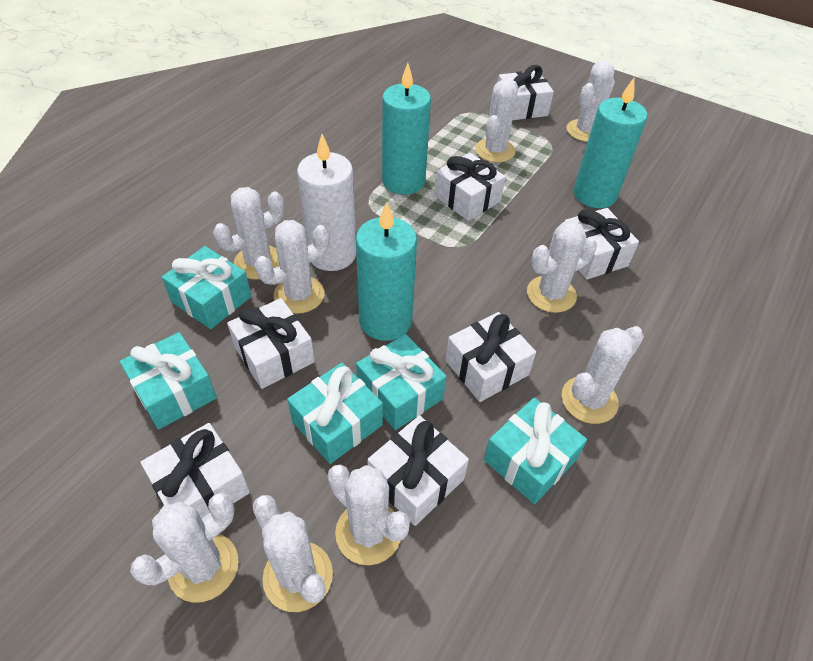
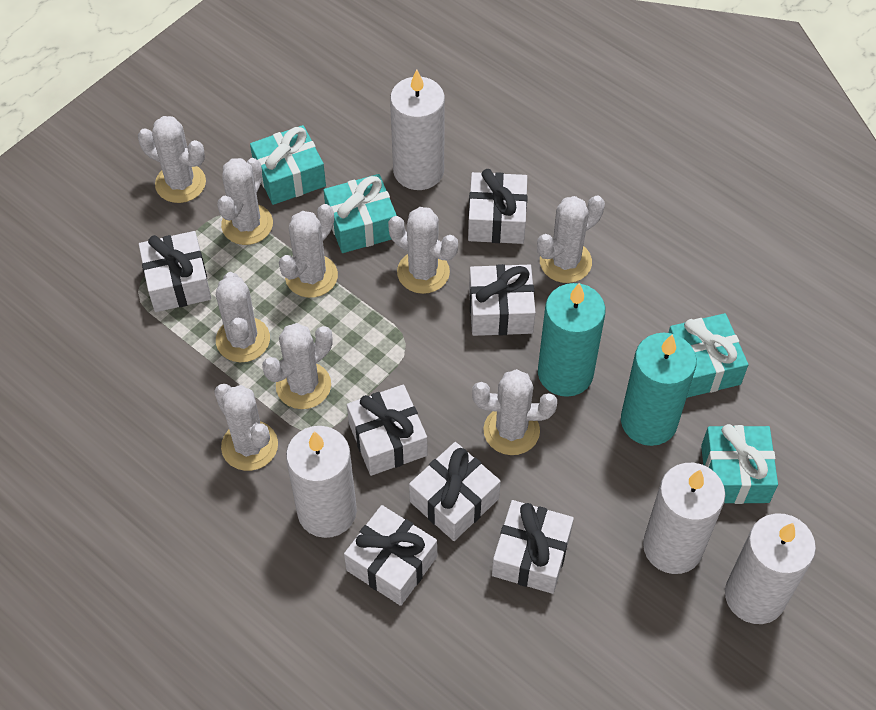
turquoise candle: [356,202,417,341] [382,63,431,195] [574,78,647,208] = 3 -> [538,283,606,397] [621,333,697,446] = 2
turquoise gift: [120,332,217,430] [162,246,251,329] [287,363,383,464] [356,334,447,430] [484,398,587,504] = 5 -> [250,125,326,205] [323,174,397,253] [668,313,748,398] [701,424,778,504] = 4
white candle: [297,134,356,271] = 1 -> [286,426,357,538] [390,70,445,190] [643,463,725,574] [725,513,816,624] = 4

